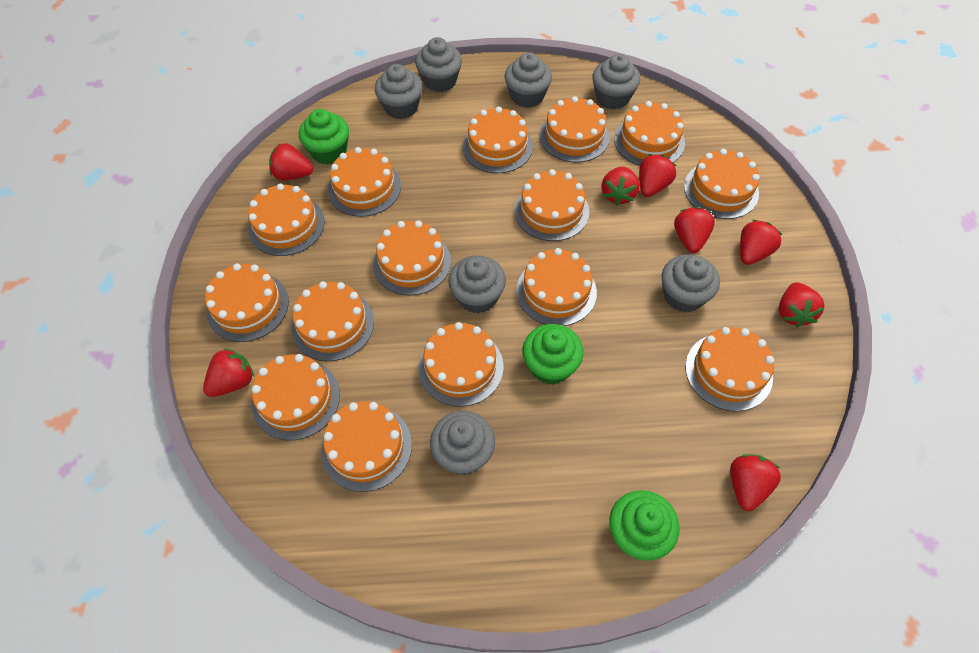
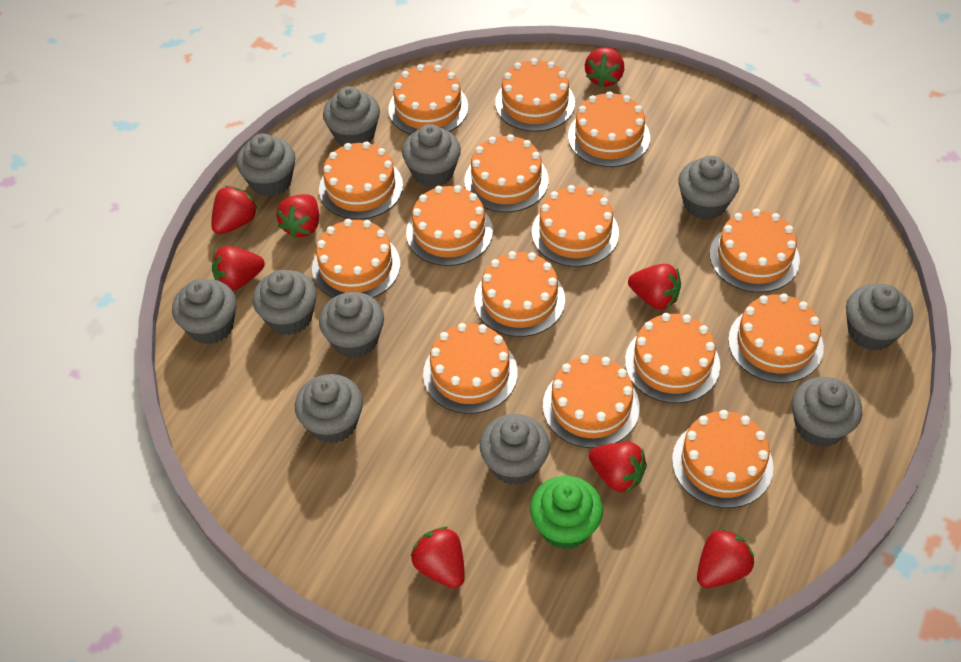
green cupcake: [299,109,349,165] [522,324,584,385] [609,490,679,561] = 3 -> [530,476,603,550] = 1
grey cupcake: [375,64,423,119] [415,37,462,92] [430,411,495,475] [448,255,506,313] [505,52,552,108] [592,54,640,109] [662,254,720,312] = 7 -> [172,279,236,344] [237,134,295,197] [253,270,317,335] [295,374,363,443] [319,292,384,358] [323,86,380,146] [402,124,461,187] [480,414,550,485] [678,155,739,220] [792,377,862,447] [846,284,913,351] = 11

